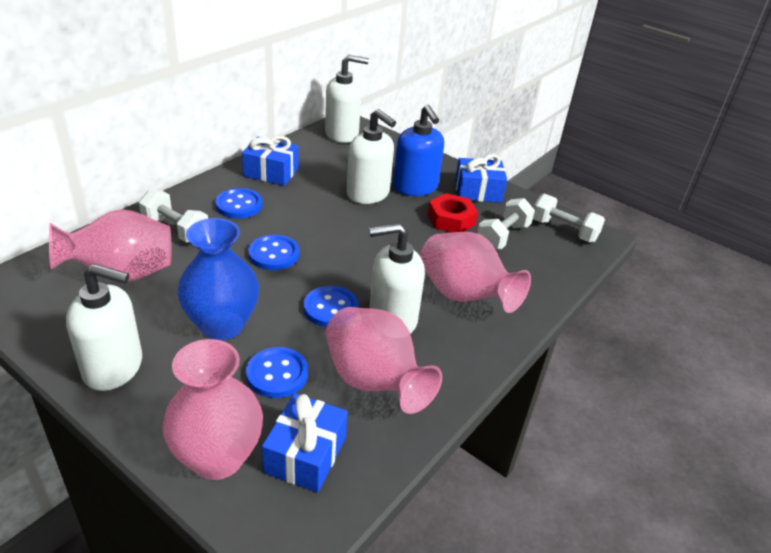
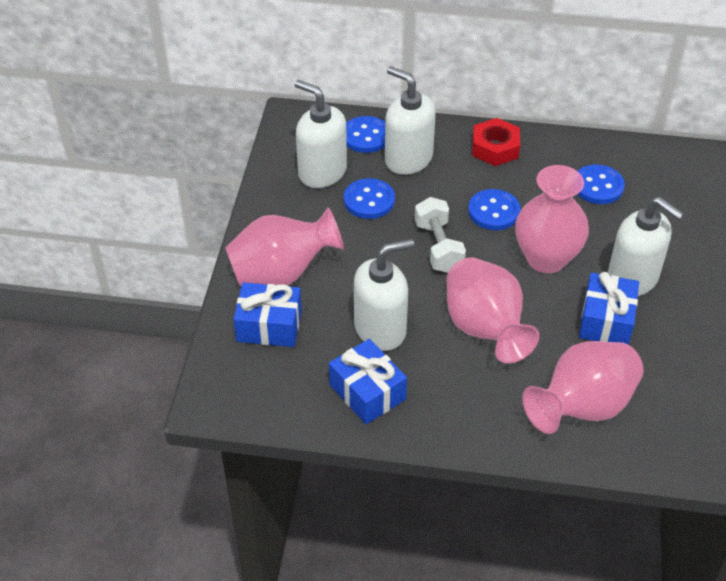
blue soap dispenser: [393,104,444,196] = 1 -> none = 0
blue vase: [177,218,259,340] = 1 -> none = 0
white dumbbell: [139,189,208,243] [477,198,535,250] [533,194,605,243] = 3 -> [415,197,466,273] = 1

